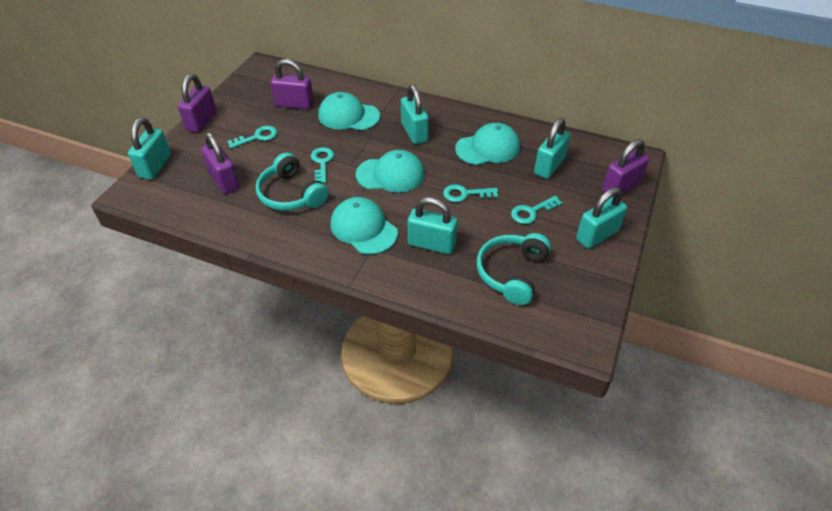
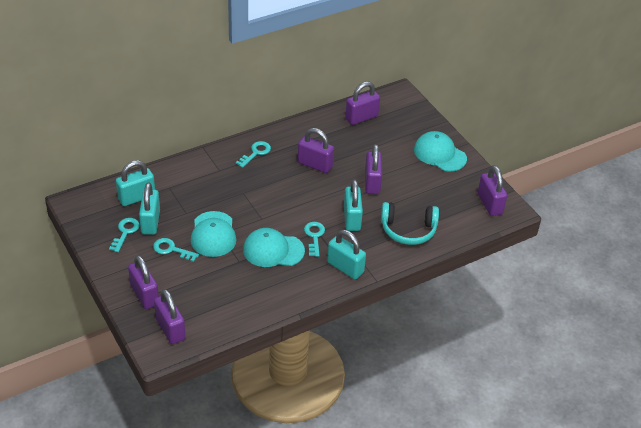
purple padlock: [178,74,216,133] [201,132,239,194] [271,59,314,110] [602,139,649,197] = 4 -> [128,255,159,309] [154,289,186,344] [298,128,334,173] [345,81,380,125] [365,144,382,194] [478,166,507,216] = 6
turquoise cap: [318,92,380,130] [331,197,398,255] [356,150,425,193] [455,123,520,165] = 4 -> [191,211,236,257] [243,228,305,267] [414,131,467,172] = 3
turquoise headphones: [256,153,328,211] [476,233,551,305] = 2 -> [381,202,439,245] = 1
turquoise padlock: [128,118,171,180] [401,85,429,144] [408,197,458,254] [534,118,571,179] [576,187,627,249] = 5 -> [116,160,155,206] [139,182,160,235] [327,230,366,279] [344,180,363,231] = 4

